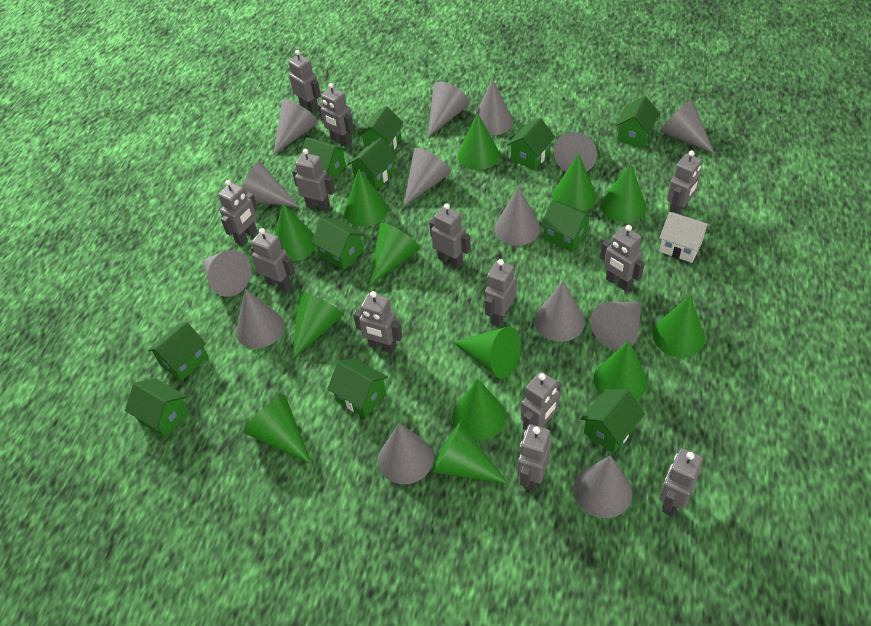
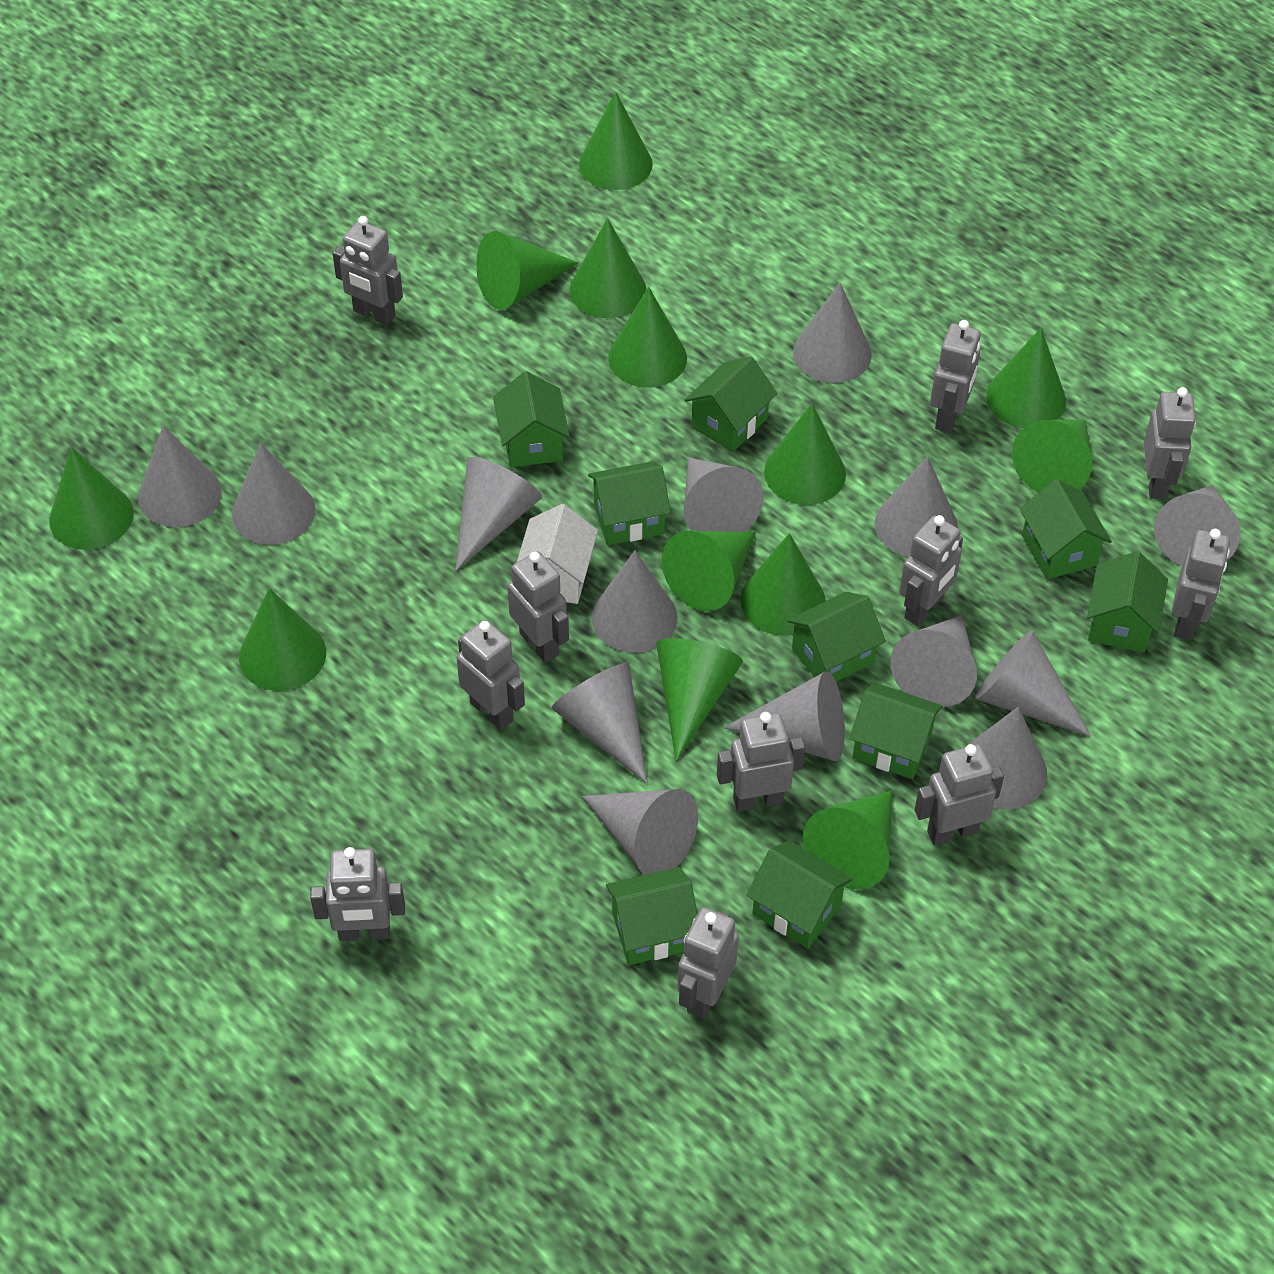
green house: [125,378,189,438] [148,322,208,381] [301,137,347,181] [311,218,365,270] [327,358,388,418] [348,138,397,190] [358,106,404,151] [507,118,555,170] [541,200,593,252] [580,389,645,453] [615,96,660,148] = 11 -> [493,371,570,467] [588,461,671,545] [606,867,697,965] [685,356,777,452] [746,840,853,948] [787,592,886,682] [849,682,943,779] [1019,479,1112,579] [1087,551,1168,653] = 9
grey robot: [218,180,258,245] [251,228,295,291] [288,50,321,113] [292,149,335,211] [318,83,354,146] [353,291,402,353] [429,203,471,268] [485,259,517,326] [518,424,552,491] [521,372,561,431] [600,225,645,292] [660,448,703,517] [667,150,702,214] = 13 -> [310,847,405,941] [333,216,403,325] [457,620,525,730] [507,551,569,663] [677,907,739,1019] [717,712,805,812] [899,515,963,626] [914,744,1004,845] [930,320,981,433] [1144,387,1196,499] [1172,529,1230,640] = 11

